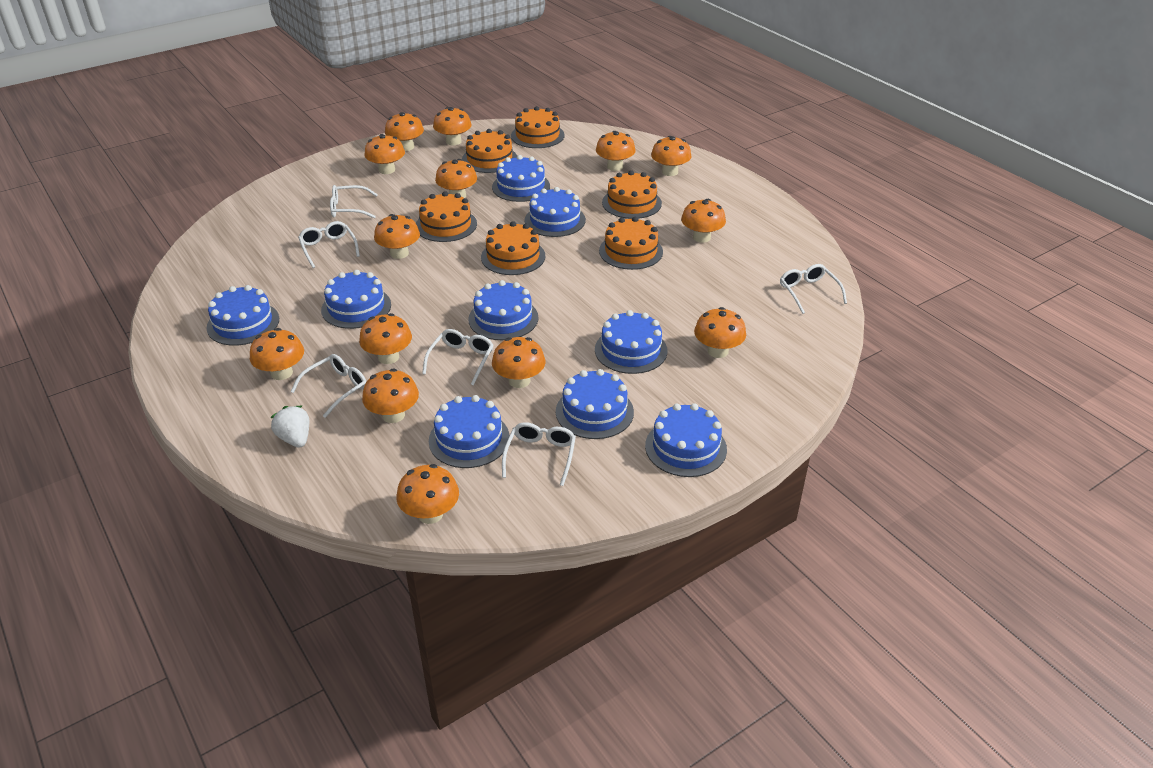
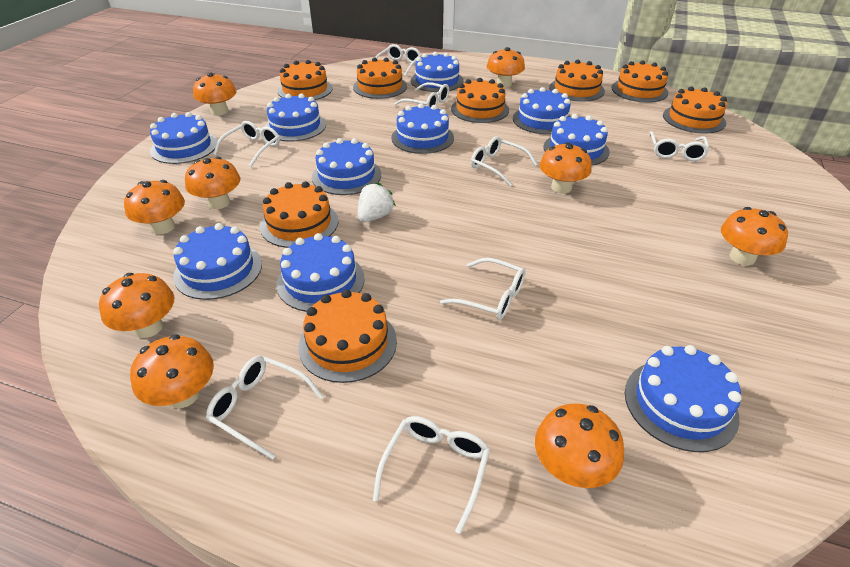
blue cake: [207,285,279,346] [321,270,391,329] [429,395,510,468] [468,280,539,340] [492,155,550,202] [524,187,586,237] [556,369,634,439] [595,310,668,374] [645,403,727,477] = 9 -> [150,112,217,164] [173,223,262,300] [265,93,326,142] [276,233,365,312] [312,138,381,195] [391,103,454,154] [411,52,464,92] [513,87,571,134] [543,114,610,166] [625,345,742,452] = 10
orange cake: [416,191,477,242] [462,129,517,173] [481,221,545,275] [511,106,564,148] [599,217,663,270] [602,170,662,219] = 6 -> [260,181,338,248] [277,60,333,100] [298,289,397,383] [353,57,407,99] [451,78,509,123] [549,60,605,101] [612,60,668,102] [663,86,727,133] = 8
orange mushroom: [250,328,304,380] [359,313,412,364] [362,369,419,423] [364,134,405,174] [374,214,420,259] [385,112,424,151] [396,464,459,524] [433,107,472,145] [435,159,477,198] [492,337,545,388] [596,131,636,171] [651,136,692,176] [681,199,726,243] [694,307,746,358] = 14 -> [99,273,174,338] [124,180,185,234] [130,334,214,408] [185,157,241,209] [193,72,237,116] [487,47,525,88] [535,403,624,488] [539,142,592,193] [721,207,788,265] = 9
white glasses: [290,354,366,418] [298,221,360,268] [330,185,378,218] [422,329,494,386] [502,422,576,486] [780,264,847,314] = 6 -> [206,356,323,460] [213,121,280,167] [373,416,490,534] [375,44,422,77] [394,82,449,107] [440,258,526,320] [471,136,538,186] [649,131,709,161] = 8

